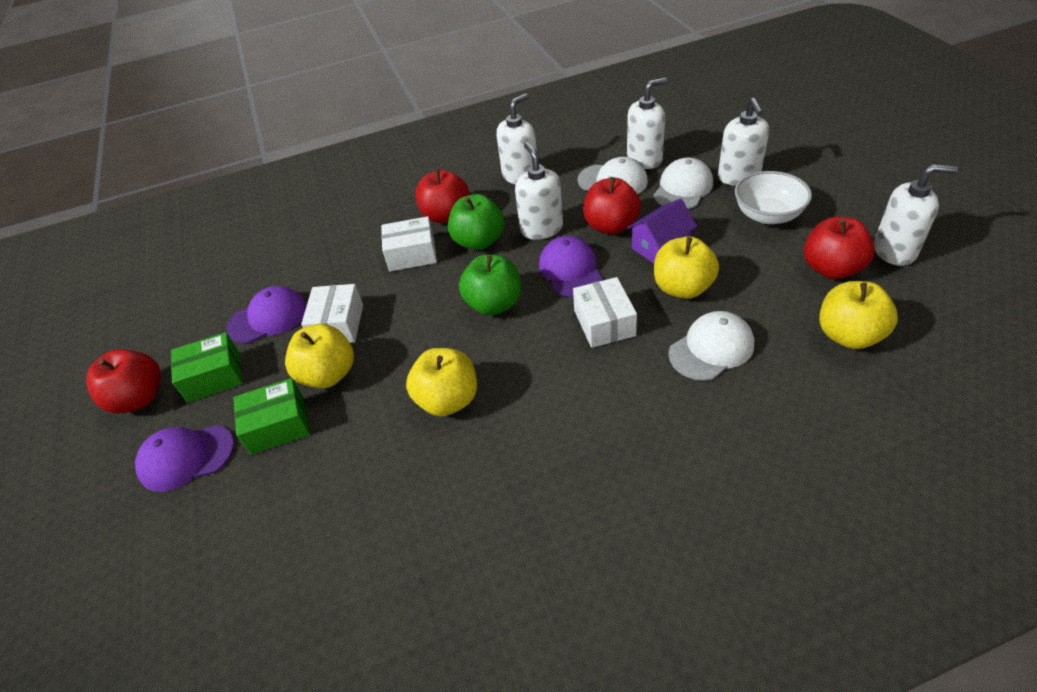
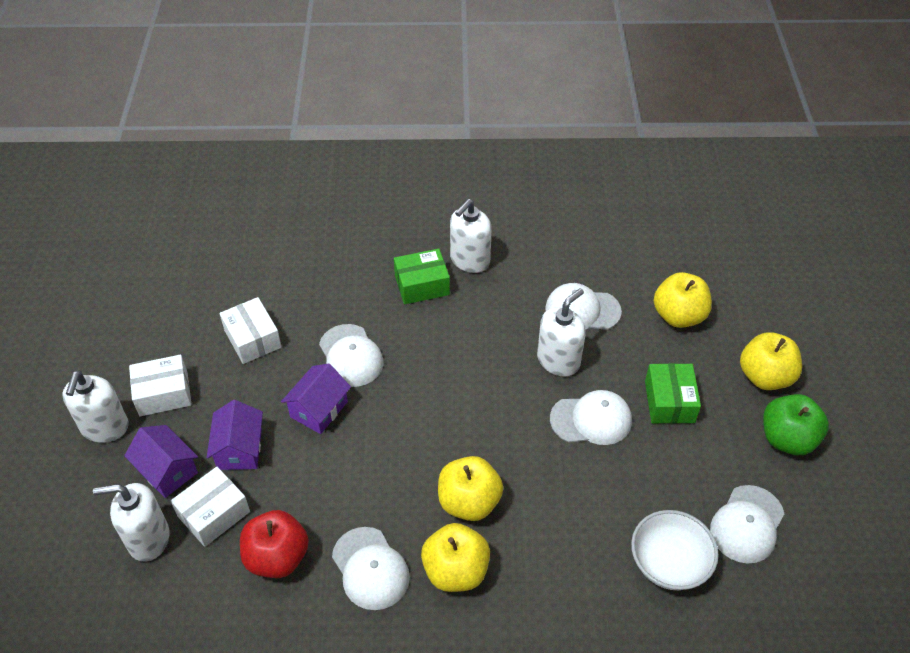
green apple: [448,194,504,250] [459,255,521,315] = 2 -> [763,394,829,455] = 1
purple cap: [135,425,234,492] [226,286,306,344] [539,236,603,297] = 3 -> none = 0
purple house: [627,198,697,263] = 1 -> [124,425,198,498] [207,400,263,470] [281,363,351,434] = 3
red apple: [86,349,161,413] [415,169,469,223] [583,177,641,235] [804,216,875,279] = 4 -> [240,510,309,578] = 1
white cap: [577,157,648,194] [653,158,713,209] [668,311,754,381] = 3 -> [319,324,383,387] [332,527,410,610] [545,283,622,330] [550,390,632,445] [710,485,784,563] = 5
white soap dispenser: [496,93,537,184] [515,142,563,240] [627,78,667,169] [718,98,769,186] [874,164,958,266] = 5 -> [62,371,129,443] [93,483,169,561] [450,199,492,273] [537,288,586,376] = 4

